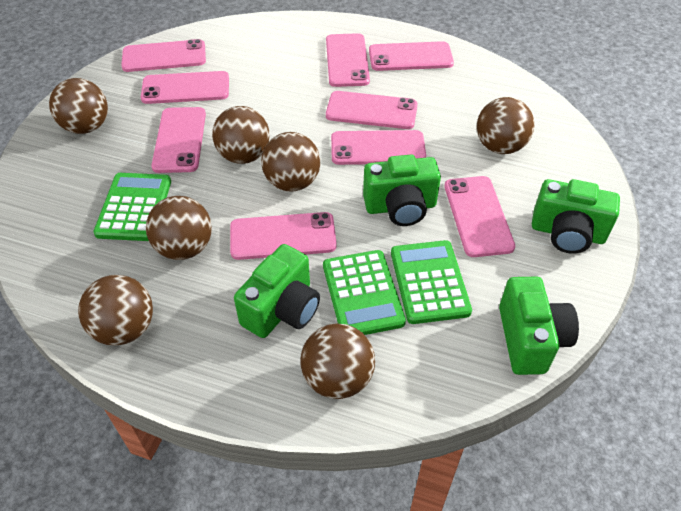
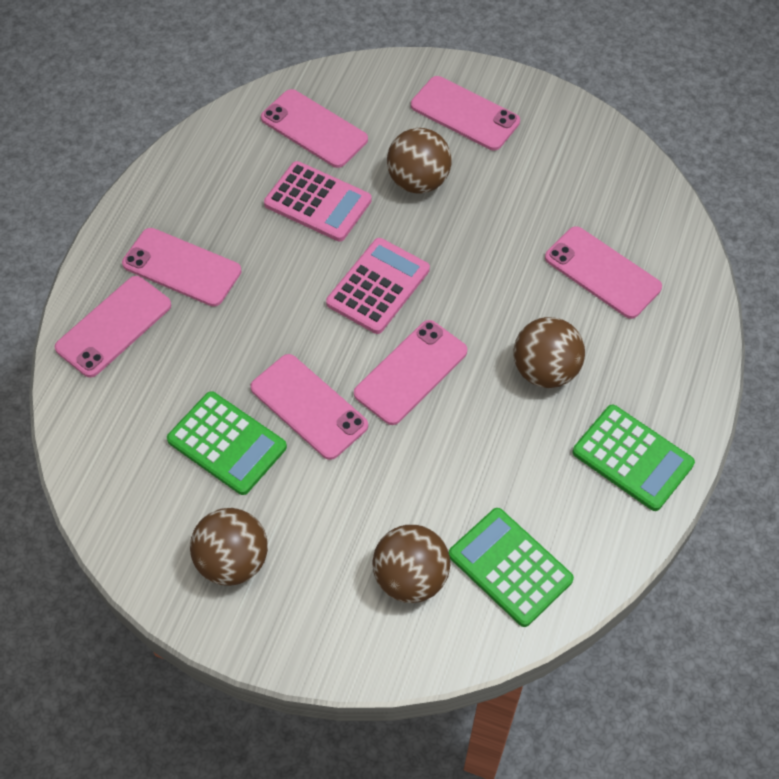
brown ball: [49,78,108,134] [78,275,153,346] [146,196,212,260] [212,106,270,164] [261,132,320,191] [300,324,375,399] [477,97,534,154] = 7 -> [190,508,268,586] [372,525,450,603] [387,128,452,194] [513,317,585,388] = 4
green camera: [234,244,320,338] [363,155,441,226] [499,277,579,375] [532,179,620,254] = 4 -> none = 0
pink calculator: none = 0 -> [264,161,372,241] [326,238,430,334] = 2
pink phone: [121,39,206,72] [141,71,229,104] [151,107,206,173] [230,212,337,260] [326,33,370,87] [326,91,418,129] [331,130,426,165] [369,41,454,71] [444,176,515,257] = 9 -> [55,276,171,378] [122,228,241,307] [250,354,368,460] [261,89,368,168] [354,320,467,425] [411,76,520,150] [545,226,662,319] = 7

